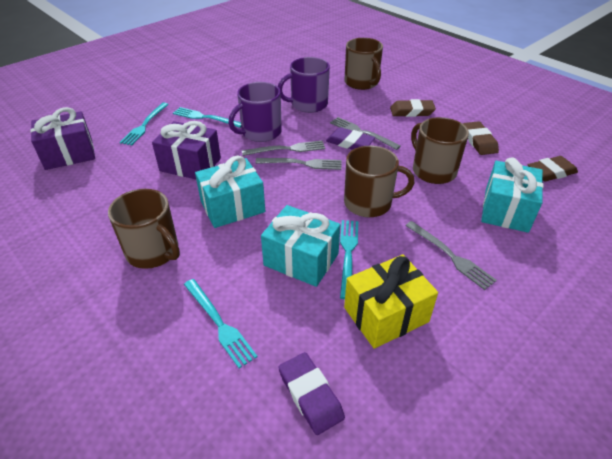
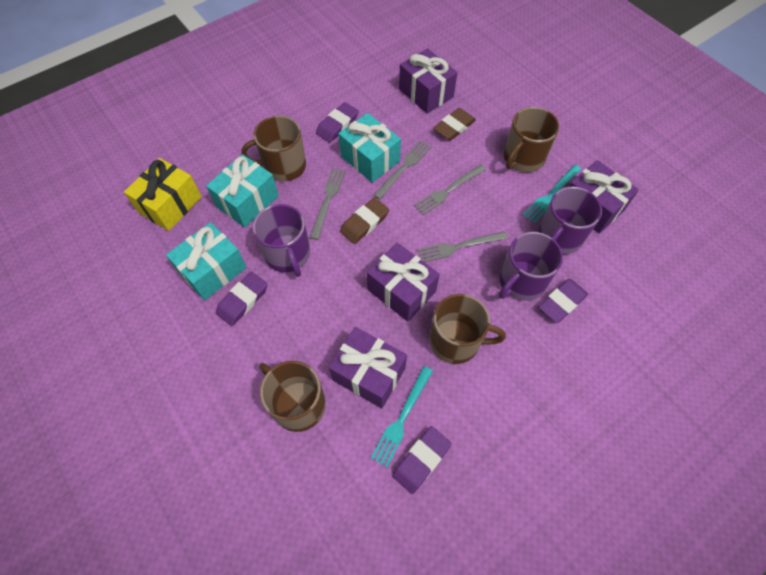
brown eraser: [390,99,436,117] [463,121,499,155] [528,156,578,182] = 3 -> [340,198,389,244] [433,108,476,141] = 2
purple eraser: [278,352,345,435] [326,127,375,150] = 2 -> [216,272,268,326] [316,102,359,143] [392,426,452,494] [539,279,588,323] = 4
purple gift: [30,107,95,170] [152,121,221,179] = 2 -> [329,327,407,408] [367,243,440,321] [399,48,457,113] [569,160,639,233] = 4
purple mug: [228,82,282,142] [278,57,330,113] = 2 -> [253,204,310,277] [499,232,563,301] [538,187,602,255] = 3
turquoise fork: [120,103,169,145] [173,107,241,128] [184,279,258,368] [340,220,358,300] = 4 -> [371,366,433,467] [522,165,582,224] = 2

